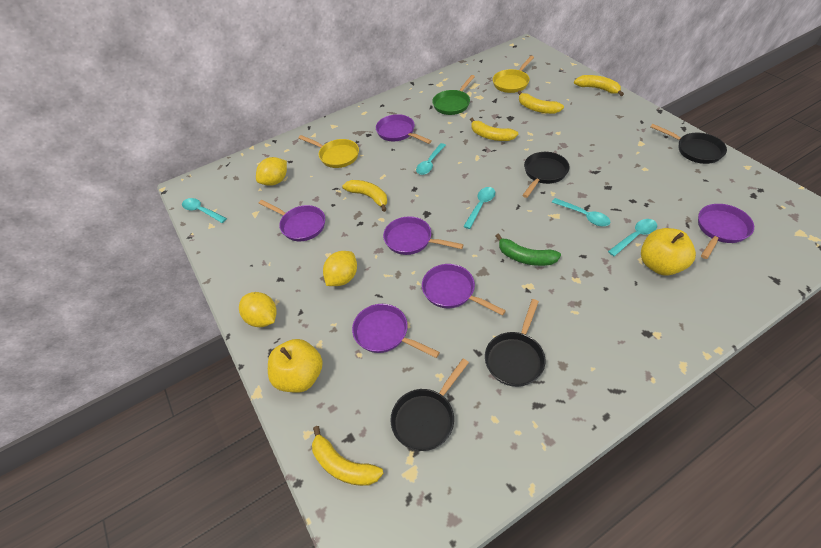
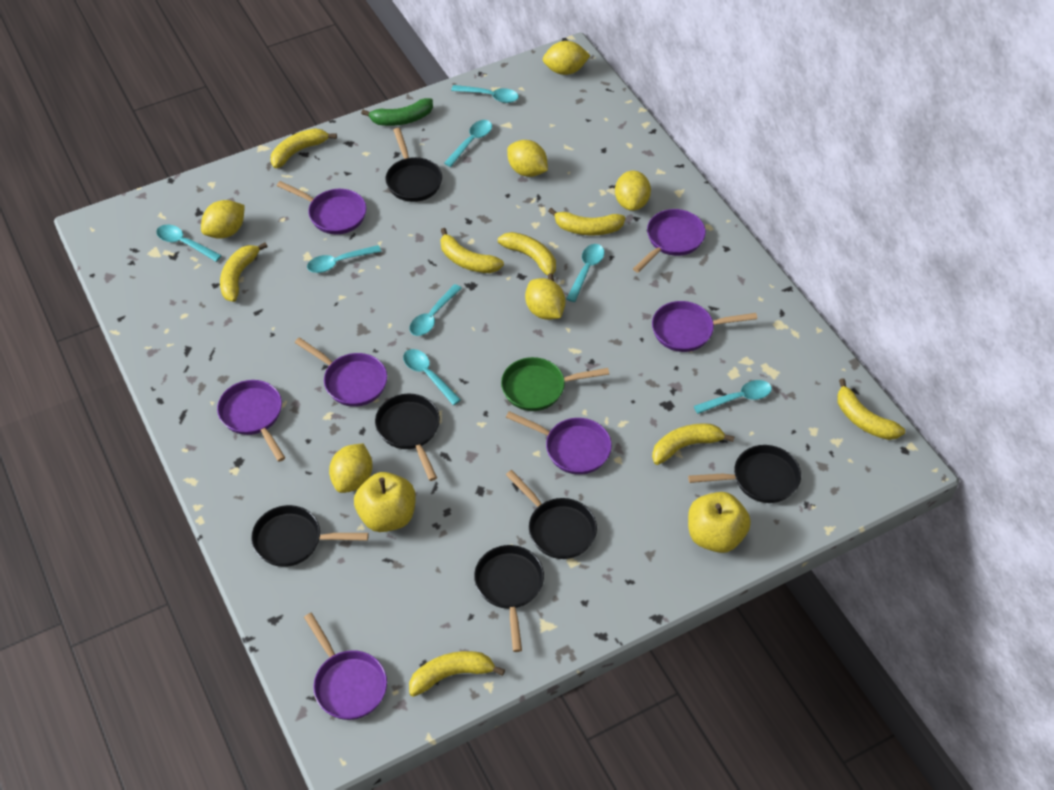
black pan: [390,359,469,451] [485,299,545,387] [522,152,570,198] [651,124,727,164] = 4 -> [251,505,369,567] [375,394,440,481] [386,128,442,202] [474,545,544,652] [506,470,597,559] [688,445,801,503] = 6
purple pan: [259,200,325,241] [352,304,440,358] [376,114,432,144] [383,216,464,255] [422,264,506,316] [698,204,754,259] = 6 -> [217,380,285,462] [277,181,366,234] [295,337,387,407] [304,613,387,720] [506,411,612,475] [633,209,706,273] [652,301,757,352] = 7
turquoise spoon: [182,198,227,223] [416,143,446,175] [463,187,495,229] [552,198,611,226] [608,219,657,256] = 5 -> [156,225,222,262] [307,245,381,273] [403,349,461,405] [410,284,462,336] [444,120,492,167] [451,85,519,103] [566,244,604,302] [694,380,772,414] = 8
yellow banana: [312,426,383,486] [343,180,387,212] [470,118,518,141] [518,91,564,114] [574,75,624,96] = 5 -> [220,242,268,302] [270,128,337,169] [409,651,505,697] [440,228,504,273] [498,232,556,281] [548,208,626,235] [652,423,734,465] [837,378,905,440] = 8
yellow lemon: [239,292,277,327] [256,157,287,186] [323,251,357,286] = 3 -> [201,200,245,239] [329,443,372,493] [507,140,548,177] [525,278,565,320] [543,41,590,75] [615,170,651,211] = 6
yellow pan: [298,135,359,168] [493,56,534,93] = 2 -> none = 0

